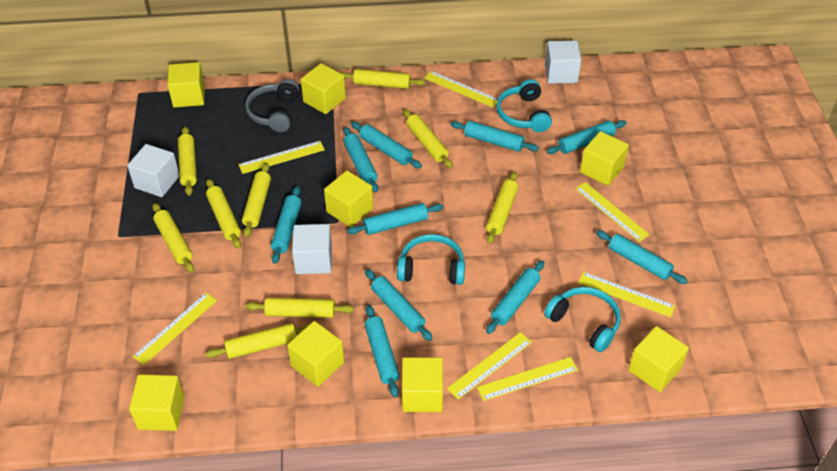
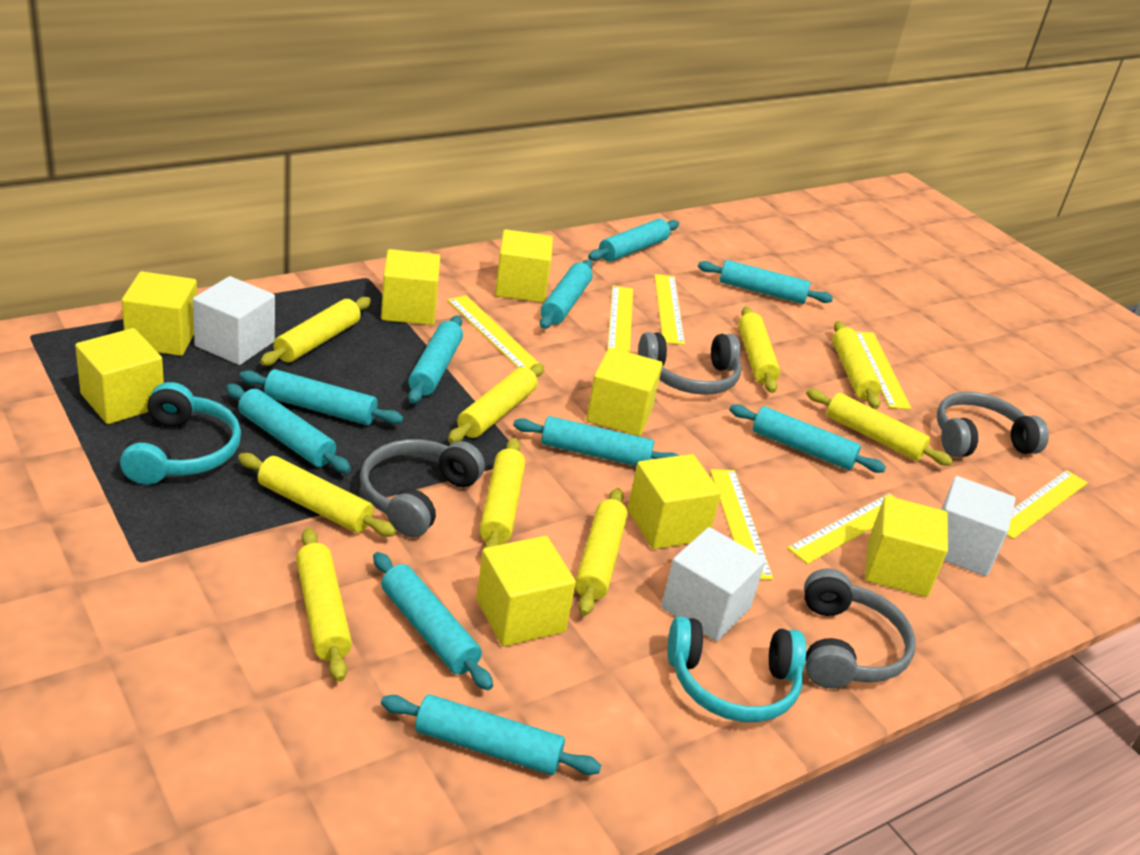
grey headphones: [245,79,300,132] = 1 -> [360,439,485,537] [638,332,742,395] [804,568,916,689] [936,392,1049,457] = 4
turquoise headphones: [397,234,465,285] [496,79,552,132] [544,287,621,352] = 3 -> [120,382,241,485] [667,616,806,722] = 2

